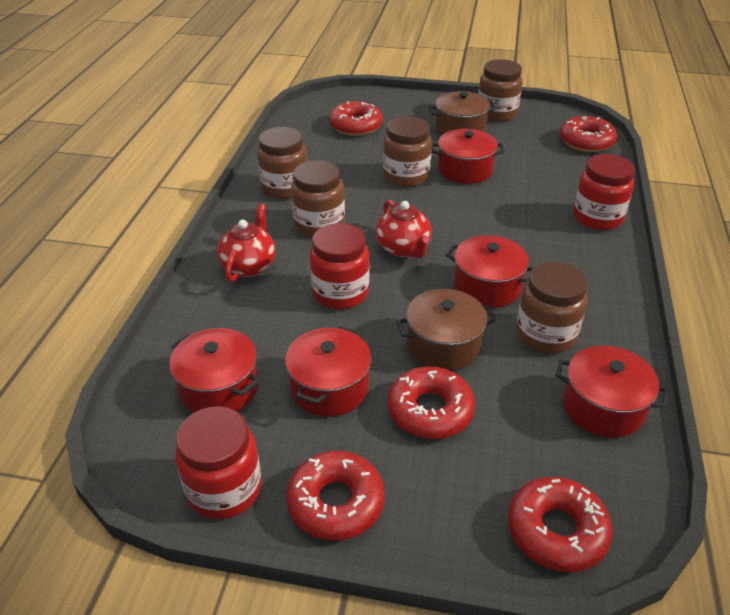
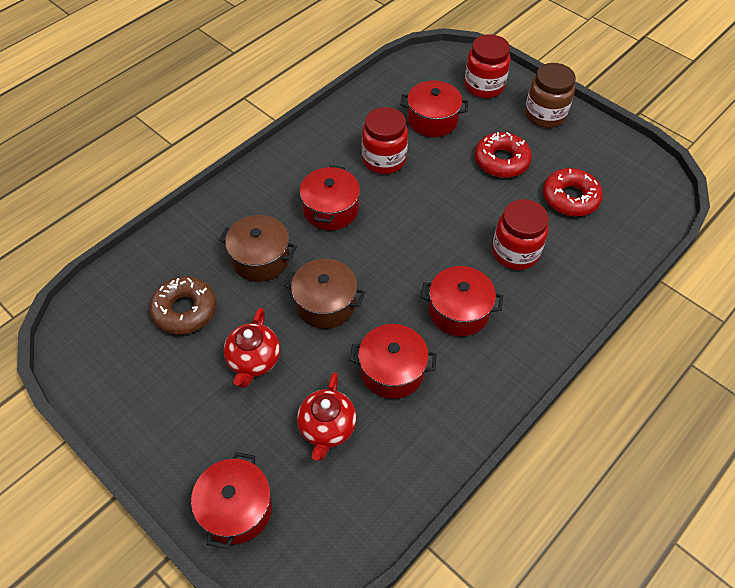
brown donut: none = 0 -> [149,276,216,335] = 1
brown jar: [257,127,308,199] [291,160,345,237] [383,116,432,187] [478,59,523,122] [516,262,588,353] = 5 -> [525,63,576,128] = 1
red donut: [286,451,385,541] [329,101,383,136] [387,366,475,439] [508,477,612,572] [560,116,617,152] = 5 -> [475,132,532,178] [543,168,603,217] = 2

